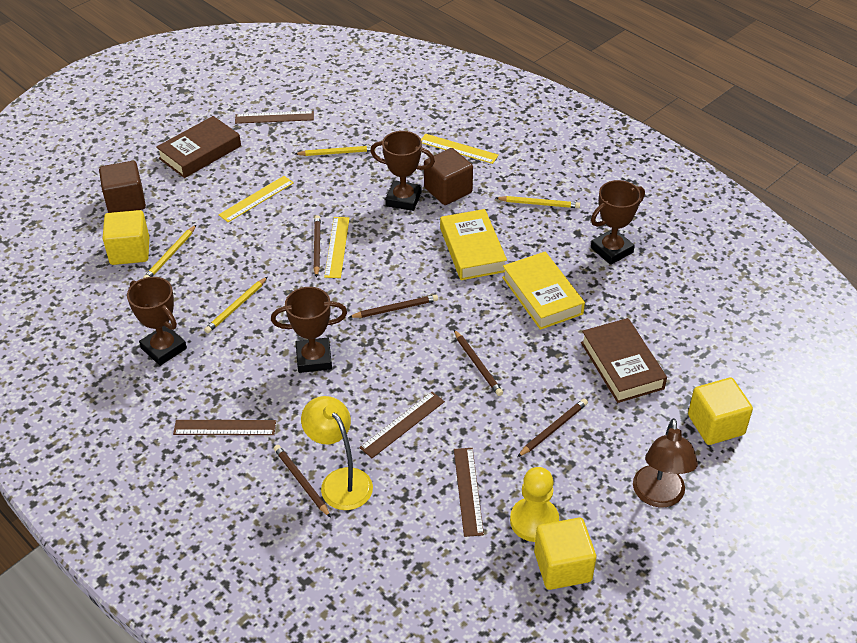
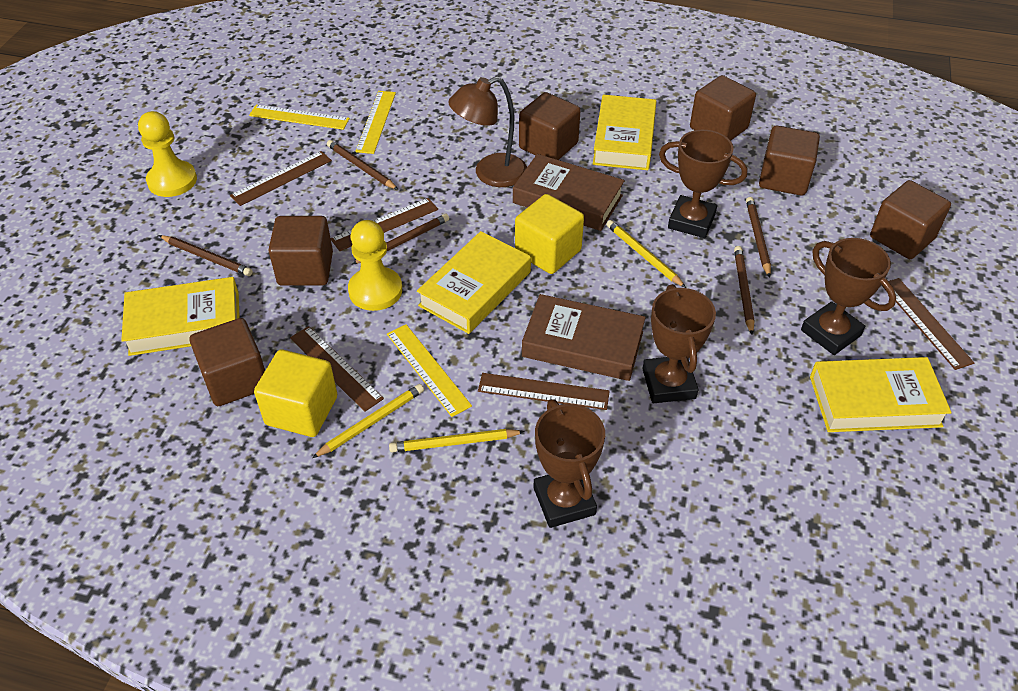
brown cube: [99,161,146,213] [424,148,473,205] = 2 -> [190,318,265,406] [268,216,333,286] [519,92,581,160] [690,75,756,141] [759,126,820,196] [870,180,951,259] = 6
brown ruler: [173,420,276,435] [235,111,314,124] [359,392,445,458] [454,448,484,537] = 4 -> [230,151,332,206] [290,326,384,412] [331,198,438,251] [478,373,610,410] [881,278,974,370] = 5
yellow book: [440,209,507,280] [502,252,585,330] = 2 -> [121,277,240,356] [417,231,531,334] [593,95,656,170] [810,357,952,432] = 4
yellow cube: [102,210,149,265] [534,518,596,590] [688,378,753,445] = 3 -> [254,350,337,437] [515,194,584,274] = 2
yellow lamp: [301,396,373,510] = 1 -> none = 0
yellow pawn: [510,467,559,542] = 1 -> [138,111,197,197] [348,220,402,311] = 2
yellow pencil: [143,225,196,278] [204,277,267,333] [295,145,376,156] [496,196,580,208] = 4 -> [312,384,424,458] [389,429,525,452] [606,220,686,288] = 3

